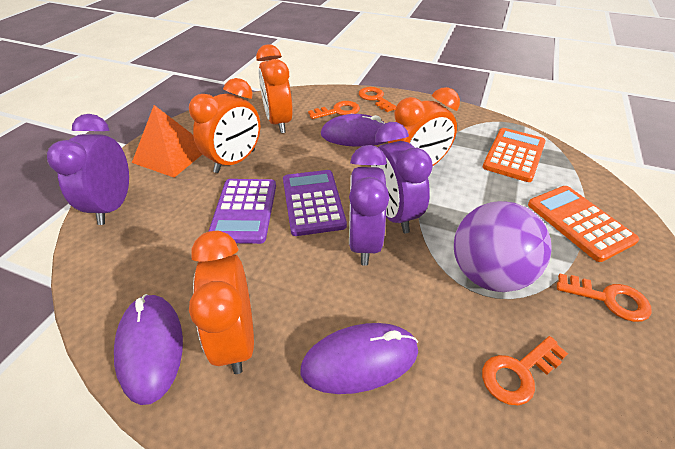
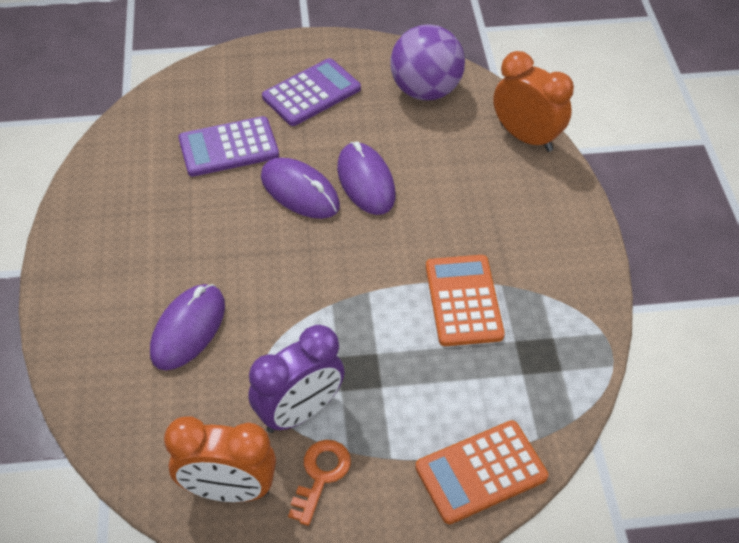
orange clock: [189,78,260,173] [189,231,254,374] [256,44,293,133] [388,87,460,166] = 4 -> [164,416,276,502] [493,51,574,152] = 2
orange key: [308,101,360,119] [359,87,396,112] [482,336,568,405] [557,274,651,322] = 4 -> [288,440,351,526] = 1
orange pyramid: [132,105,202,178] = 1 -> none = 0
purple clock: [47,114,129,225] [349,145,389,266] [371,122,433,233] = 3 -> [248,325,345,433] = 1

